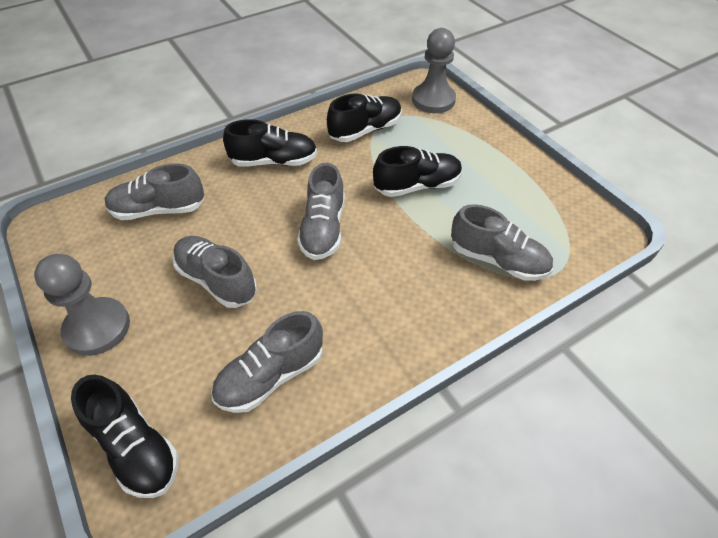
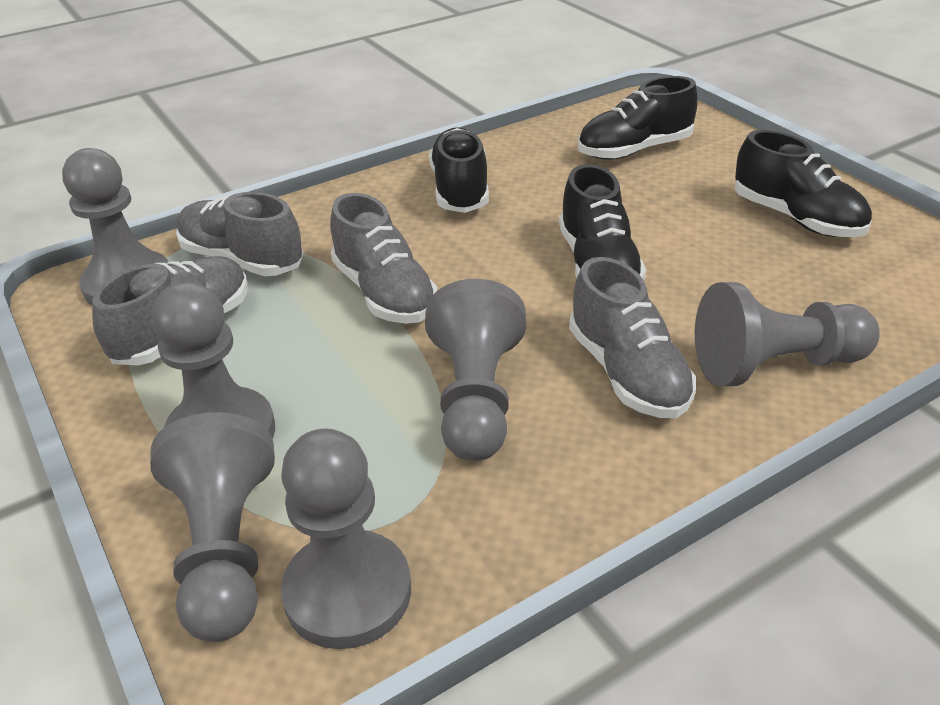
grey pawn: [34,254,130,356] [412,28,456,113] = 2 -> [62,148,168,305] [150,412,275,642] [152,282,275,439] [281,429,411,649] [425,279,526,461] [695,282,880,386] = 6
grey shoe: [105,163,205,220] [173,236,257,308] [211,311,323,413] [297,163,345,260] [451,204,553,281] = 5 -> [92,256,248,366] [176,192,303,276] [330,193,438,324] [569,257,696,418] = 4

